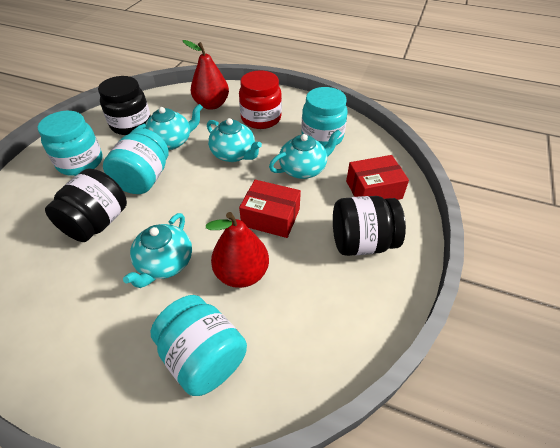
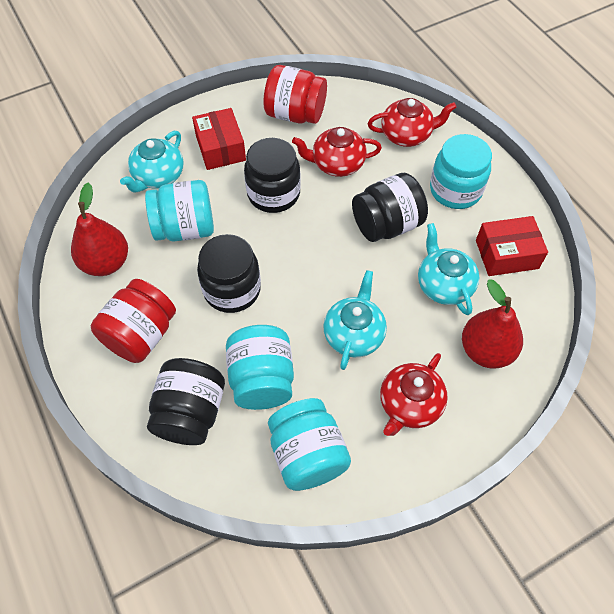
black jar: [45,168,127,242] [98,76,151,135] [333,196,406,256] = 3 -> [147,358,225,445] [197,234,261,313] [244,138,301,213] [352,173,428,242] = 4
red jar: [239,70,282,129] = 1 -> [91,279,176,363] [263,65,327,124] = 2
red teapot: none = 0 -> [292,127,382,177] [367,98,457,147] [380,353,448,436] = 3
turquoise teapot: [123,213,192,288] [135,104,203,150] [207,118,262,162] [269,130,341,179] = 4 -> [120,131,184,192] [323,270,387,370] [418,223,479,315] = 3

